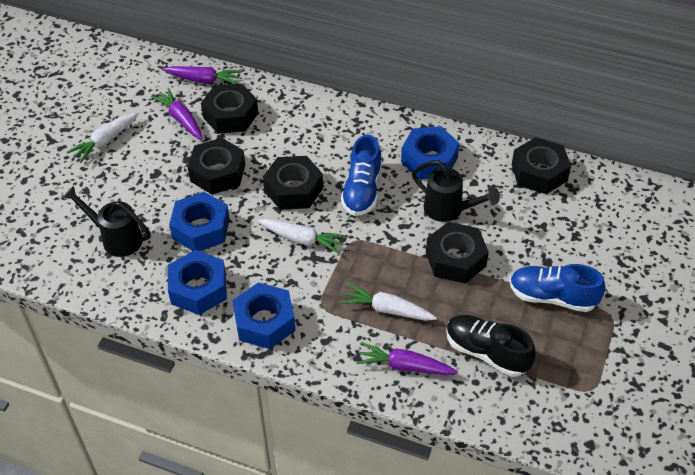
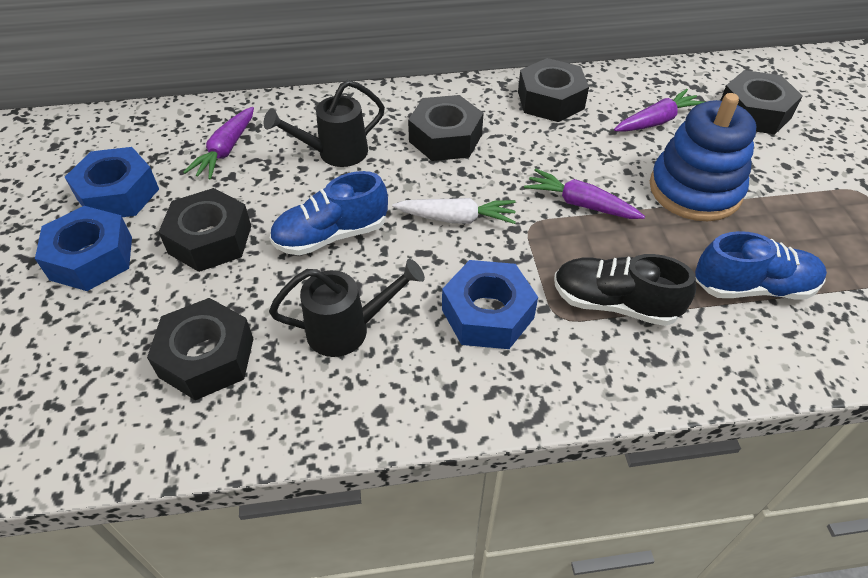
blue nut: [168,250,227,315] [169,192,230,251] [232,282,296,349] [401,126,459,179] = 4 -> [35,206,132,291] [65,147,159,217] [442,260,538,349] = 3
blue stacking toy: none = 0 -> [650,93,756,221] = 1
white carrot: [67,112,139,163] [258,219,346,253] [341,284,437,321] = 3 -> [392,198,516,224] = 1

